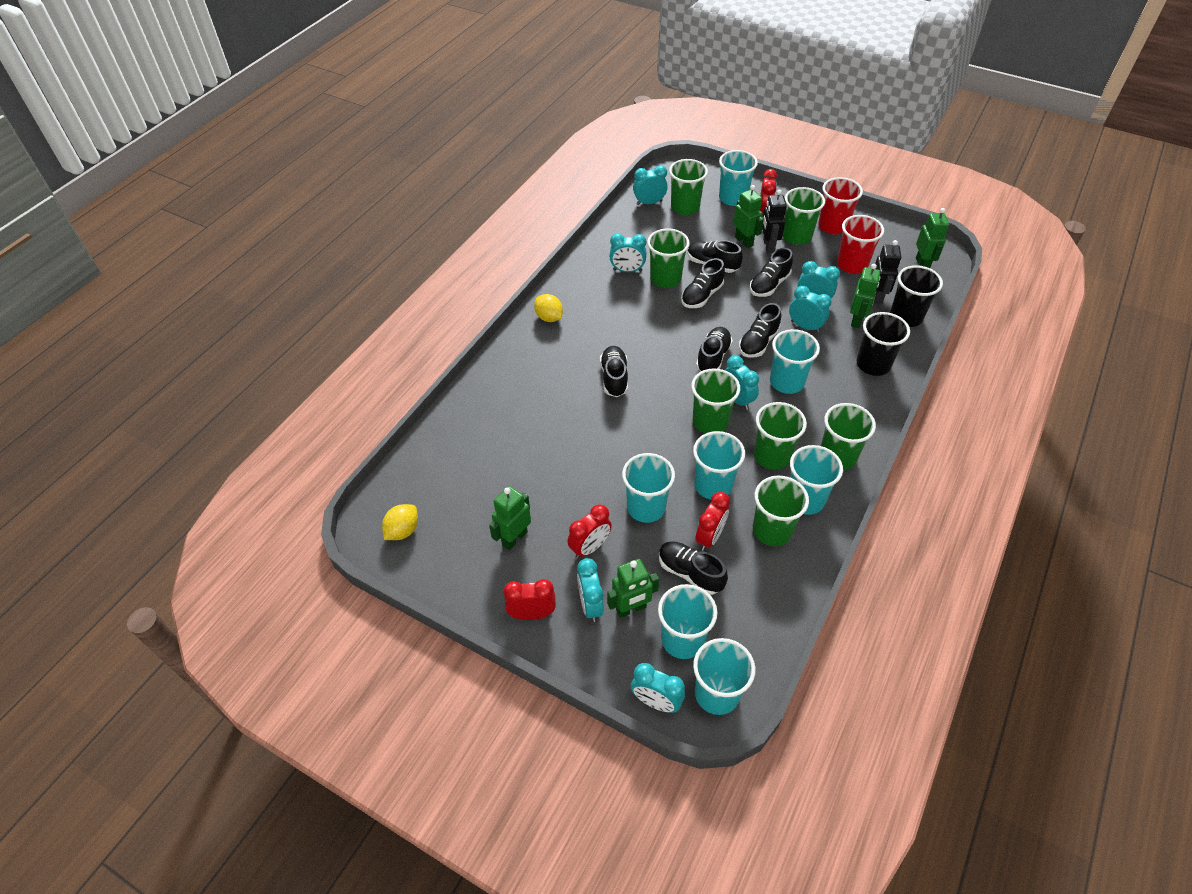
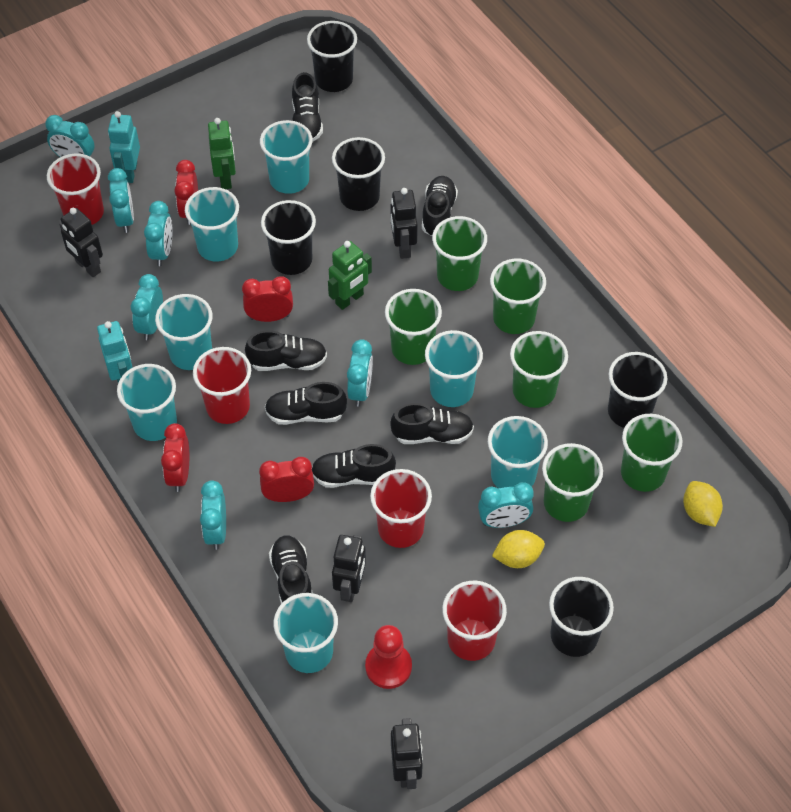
black cup: [856,312,910,376] [890,265,943,327] = 2 -> [261,200,316,275] [307,21,357,92] [332,137,385,211] [549,577,614,657] [608,352,667,428] = 5
black robot: [762,190,787,253] [874,240,901,304] = 2 -> [59,208,103,277] [332,535,366,602] [391,188,418,259] [391,718,423,789] = 4
green cup: [647,228,690,288] [669,159,708,215] [691,368,740,434] [753,476,809,546] [754,402,807,470] [783,187,825,245] [821,403,876,471] = 7 -> [385,289,442,365] [432,216,487,291] [490,259,546,334] [510,331,568,408] [542,443,603,522] [621,414,683,492] = 6
green robot: [489,486,531,550] [607,559,659,618] [733,185,764,248] [850,264,881,328] [916,208,949,268] = 5 -> [208,118,236,189] [328,241,372,310] = 2
red cup: [818,177,863,235] [837,215,884,274] = 2 -> [47,154,104,225] [193,347,251,424] [370,469,432,548] [442,581,507,661] = 4
red pawn: none = 0 -> [365,625,412,689] = 1
turquoise robot: none = 0 -> [97,321,133,383] [108,111,140,183] = 2

